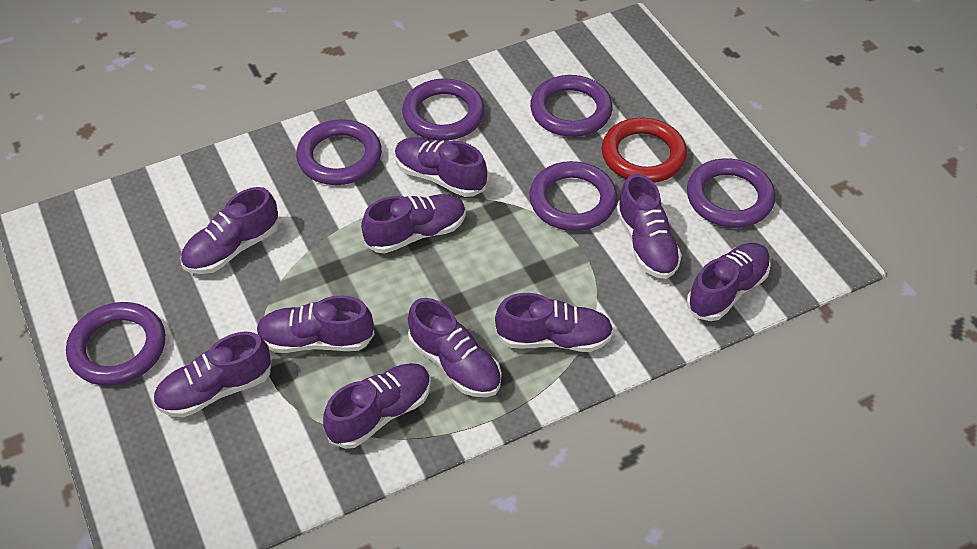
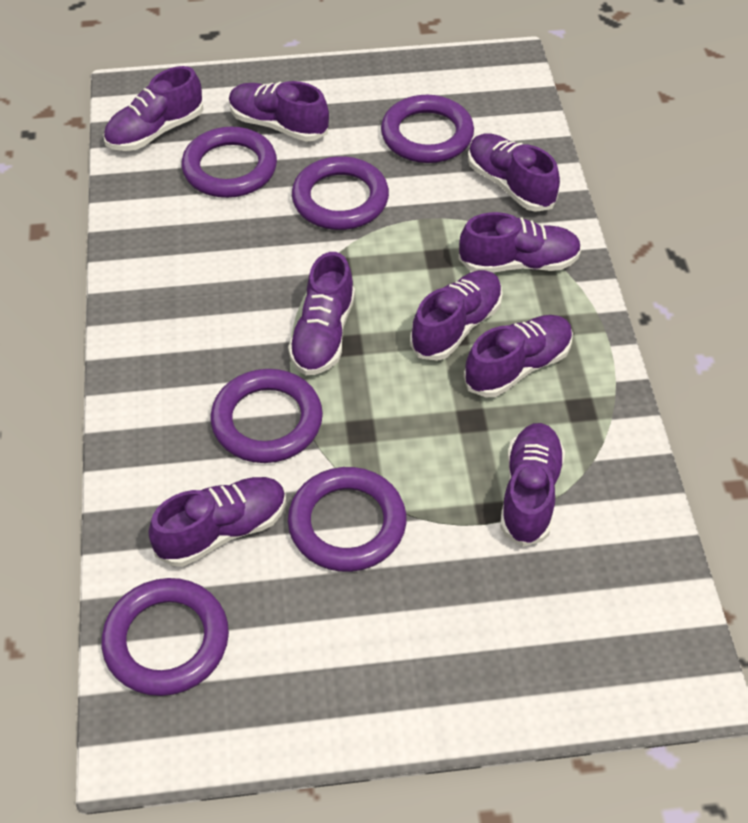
purple shoe: [153,332,272,417] [180,187,279,274] [256,295,375,353] [323,363,431,449] [361,194,466,254] [395,137,487,197] [408,298,501,397] [495,293,614,352] [616,174,682,279] [687,243,771,321] = 10 -> [103,66,203,151] [148,477,286,567] [229,81,329,142] [288,252,355,375] [410,270,503,361] [458,212,582,273] [464,315,573,397] [468,133,560,212] [500,423,565,547] = 9
red ring: [602,118,687,183] = 1 -> none = 0

